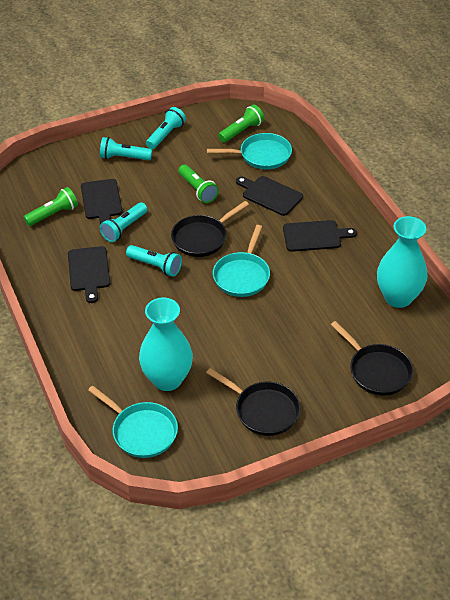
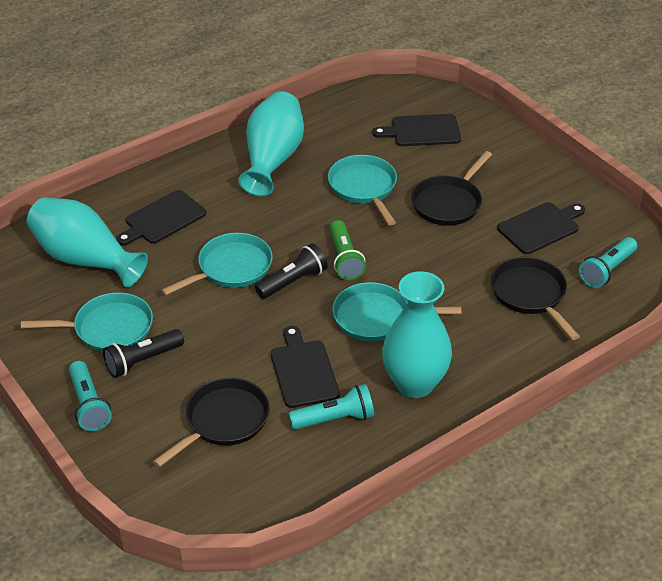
black flashlight: none = 0 -> [103,329,184,378] [255,243,328,299] = 2
green flashlight: [24,187,78,226] [178,165,219,203] [218,105,264,142] = 3 -> [329,220,366,280] = 1
turquoise flashlight: [100,137,152,160] [100,202,147,242] [126,245,182,277] [146,107,186,149] = 4 -> [69,361,112,431] [289,384,374,430] [579,237,637,288] = 3
turquoise pan: [88,386,178,458] [207,133,292,169] [213,225,270,297] = 3 -> [21,293,153,352] [161,233,273,296] [328,155,397,225] [332,282,461,342] = 4
turquoise vase: [139,298,193,391] [377,216,428,308] = 2 -> [27,197,148,287] [238,91,304,196] [382,271,452,398] = 3

